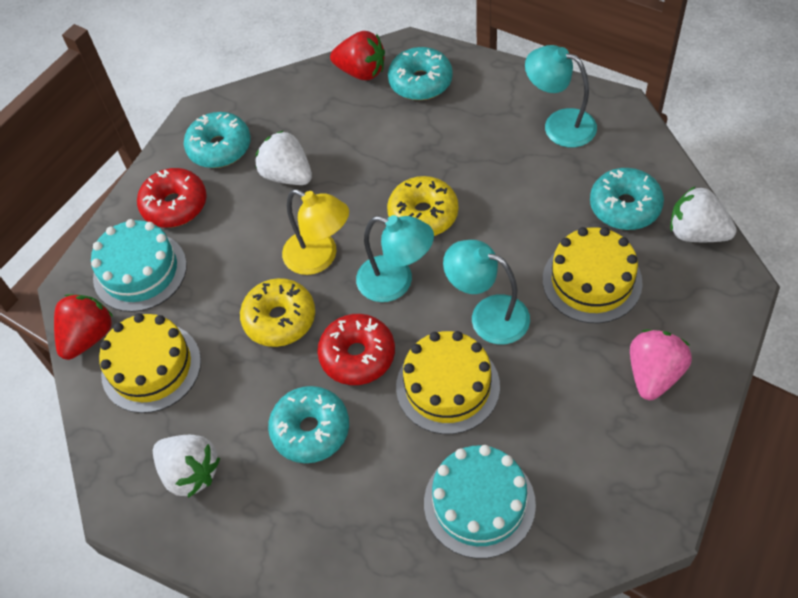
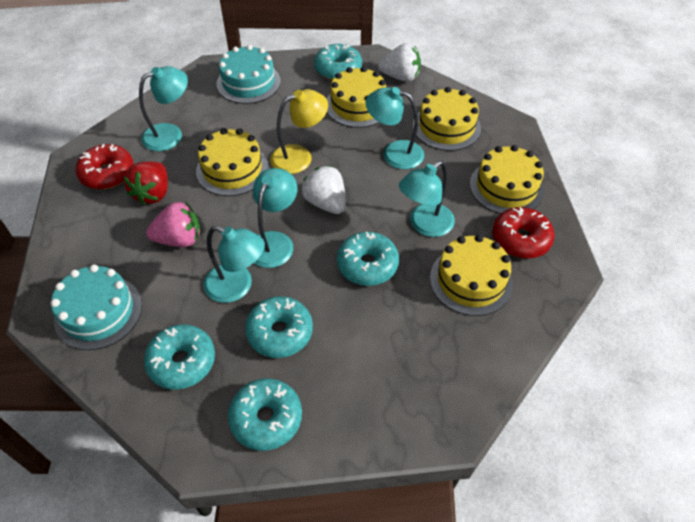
red strawberry: [54,294,113,360] [330,31,385,80] = 2 -> [123,162,168,205] = 1
turquoise donut: [184,112,251,168] [268,386,349,463] [388,47,453,100] [590,168,664,230] = 4 -> [144,324,215,390] [228,379,302,451] [245,296,313,358] [314,43,362,80] [337,232,399,286] = 5
turquoise lamp: [356,215,434,302] [443,240,530,344] [525,45,597,147] = 3 -> [139,66,188,151] [203,226,265,303] [253,168,297,268] [365,87,424,169] [399,161,455,237] = 5
white strawberry: [153,435,220,498] [256,130,312,185] [670,187,737,242] = 3 -> [302,166,346,214] [378,43,421,82] = 2
yellow cake: [99,313,201,413] [396,331,500,434] [543,227,643,323] = 3 -> [196,128,269,196] [327,66,386,128] [413,87,481,151] [430,235,513,316] [470,145,544,214] = 5
yellow donut: [240,278,315,347] [387,176,458,236] = 2 -> none = 0

